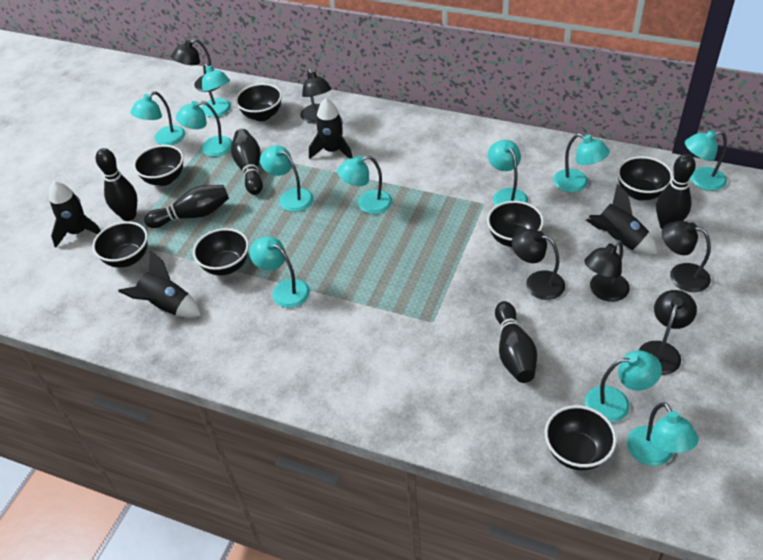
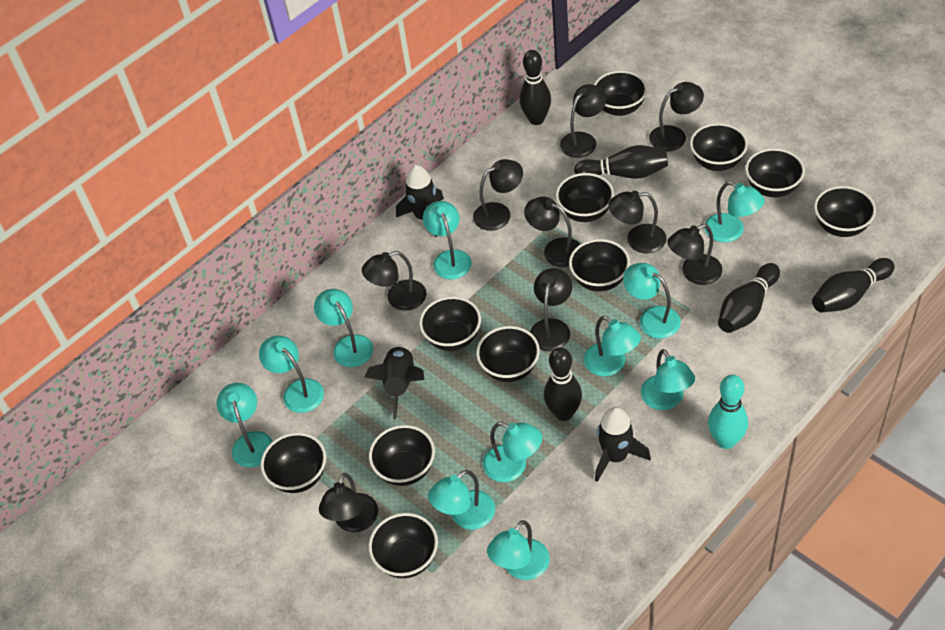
black bowl: [92,221,148,268] [133,145,184,186] [193,228,249,275] [235,83,282,121] [487,201,544,247] [544,405,617,470] [617,156,673,201] = 7 -> [261,432,326,493] [368,513,438,578] [369,425,435,486] [419,296,481,351] [476,326,540,382] [556,173,614,222] [569,239,630,292] [594,71,647,116] [690,123,748,171] [745,148,805,197] [814,186,876,237] = 11
black lamp: [172,39,221,92] [300,69,331,123] [512,229,565,300] [584,240,630,302] [639,290,697,375] [662,221,711,292] = 6 -> [319,473,378,532] [362,251,426,311] [473,159,523,231] [524,197,580,267] [530,268,572,351] [560,84,606,158] [608,191,667,253] [649,82,704,152] [668,224,722,285] = 9
black rocket: [49,181,101,248] [118,251,201,318] [309,98,353,159] [586,183,657,255] = 4 -> [365,344,424,419] [396,165,444,237] [595,407,651,482] = 3
turquoise bowling pin: none = 0 -> [708,375,748,449] = 1

